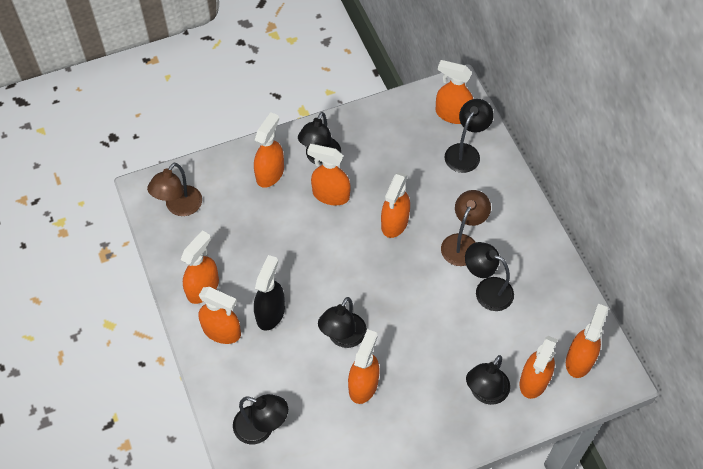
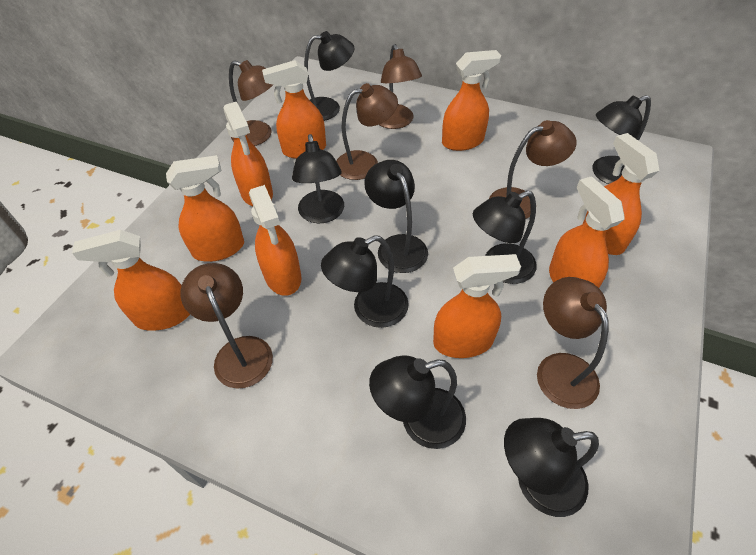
black lamp: [233,394,288,444] [298,112,341,166] [318,297,367,348] [444,99,494,173] [465,242,514,311] [466,355,510,405] = 6 -> [292,134,344,223] [304,31,355,121] [321,235,409,328] [364,160,428,273] [369,355,466,449] [473,191,537,284] [504,418,599,517] [593,95,651,184] = 8
black spray bottle: [254,255,285,331] = 1 -> none = 0
brown lamp: [147,163,202,216] [441,190,491,266] = 2 -> [181,263,273,389] [229,60,273,146] [336,83,398,180] [379,44,422,129] [489,120,576,219] [537,277,609,409] = 6

